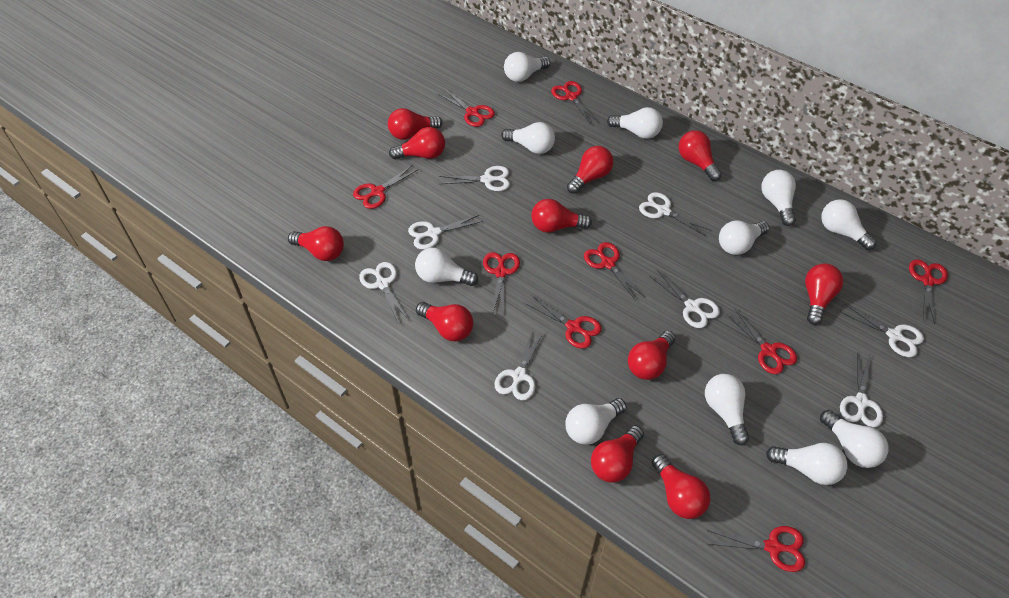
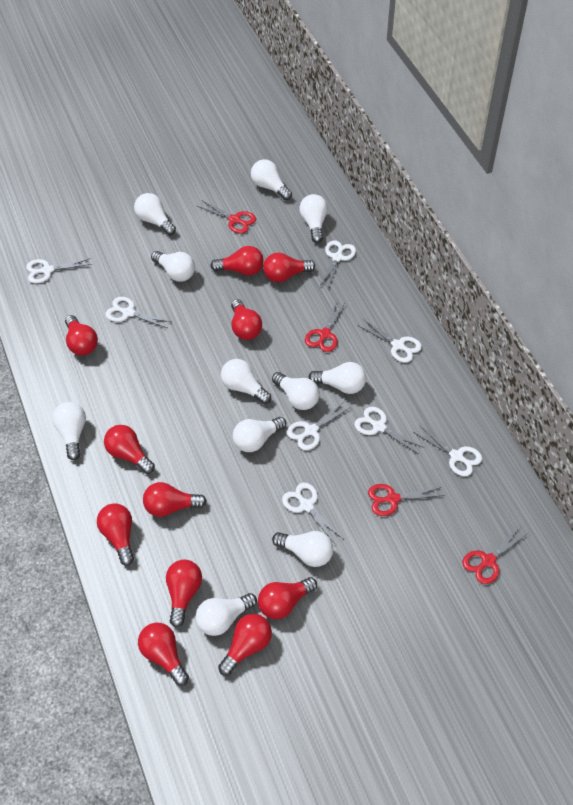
red scissors: [353,165,419,209] [437,89,495,127] [483,252,520,315] [525,296,602,349] [551,81,599,124] [584,242,645,301] [707,526,805,572] [726,308,797,374] [909,259,948,324] = 9 -> [197,200,256,234] [305,301,346,352] [368,484,445,516] [463,528,529,584] = 4

